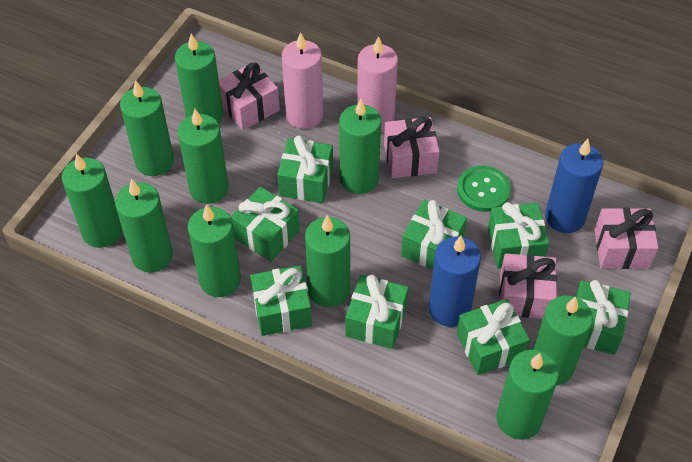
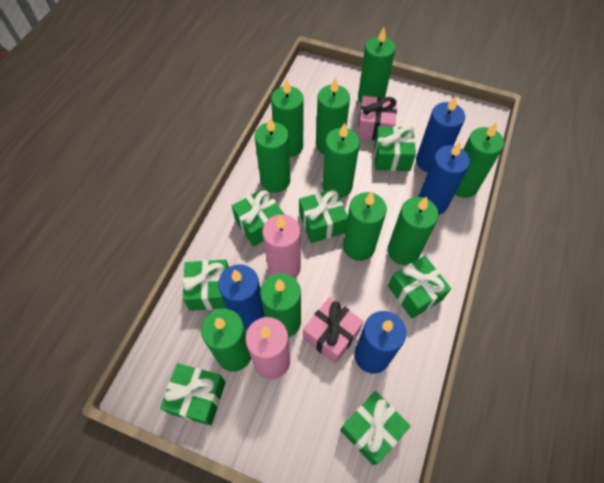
blue candle: [428,236,481,327] [545,139,603,233] = 2 -> [218,264,265,330] [354,311,406,374] [416,96,465,172] [418,141,470,215] = 4
green button: [457,166,511,212] = 1 -> none = 0
green gift: [231,187,300,262] [250,265,312,336] [277,136,333,203] [345,274,408,349] [401,200,467,270] [457,299,530,375] [488,202,549,269] [575,280,631,355] = 8 -> [160,363,226,426] [183,260,229,311] [232,188,284,247] [299,188,348,243] [340,391,411,465] [374,126,416,171] [388,256,451,319] = 7
pink gift: [219,62,280,130] [384,117,440,178] [499,254,557,319] [594,208,659,269] = 4 -> [303,297,364,364] [358,96,397,140] = 2

